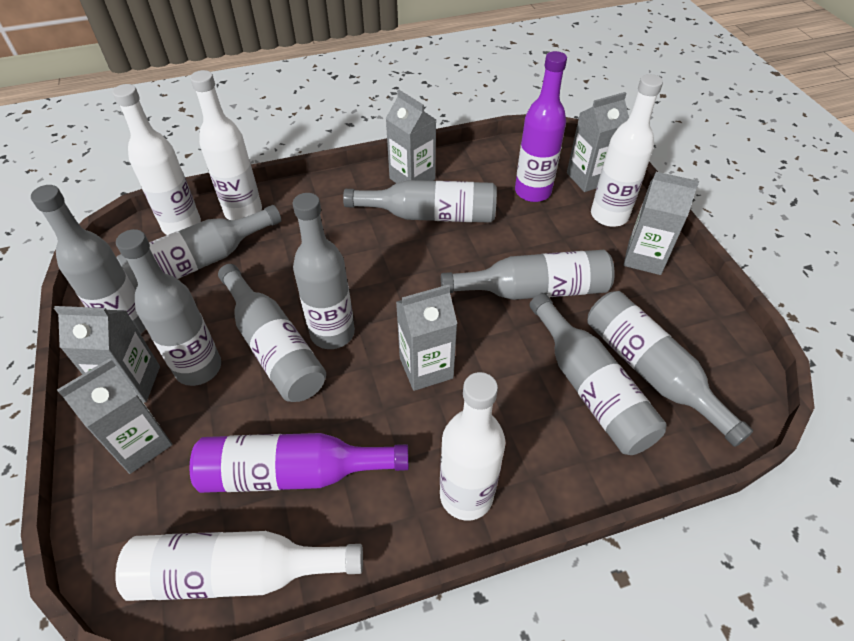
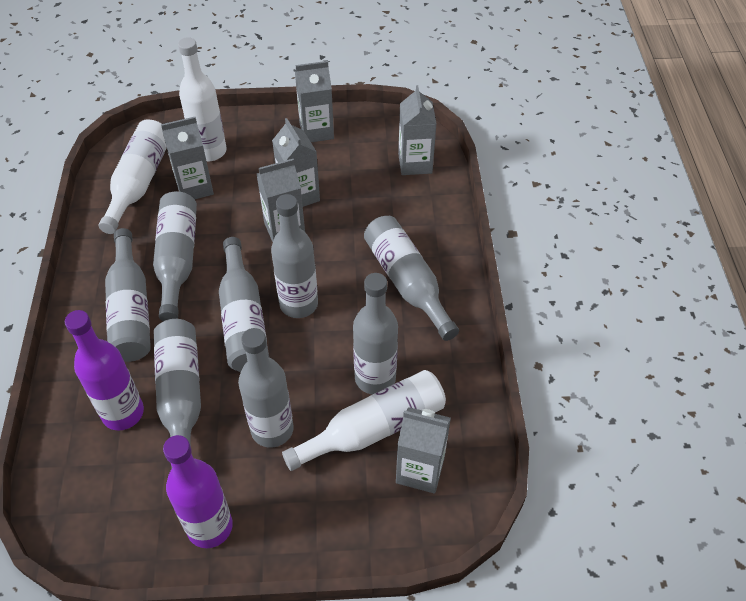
grey bottle: [31,185,146,334] [116,205,281,290] [116,229,221,386] [218,264,326,402] [293,193,355,349] [343,180,497,223] [441,250,615,300] [529,293,667,455] [587,291,753,447] = 9 -> [105,228,151,362] [153,191,197,321] [154,319,201,469] [219,237,269,372] [238,328,294,448] [271,194,318,318] [353,273,398,394] [364,216,459,341] = 8
white bottle: [113,84,201,235] [115,531,363,601] [190,70,262,220] [440,372,505,521] [591,74,663,227] = 5 -> [99,119,167,234] [178,37,227,161] [282,370,446,471] = 3

